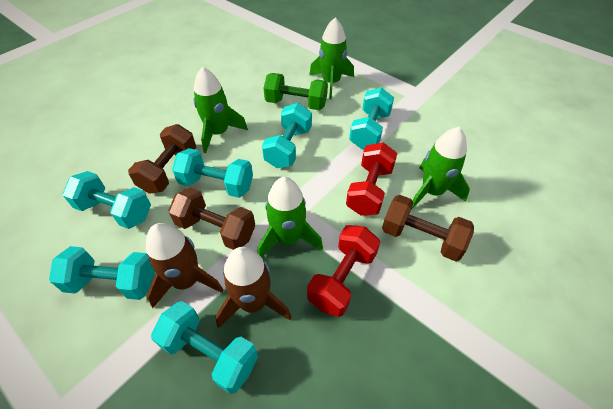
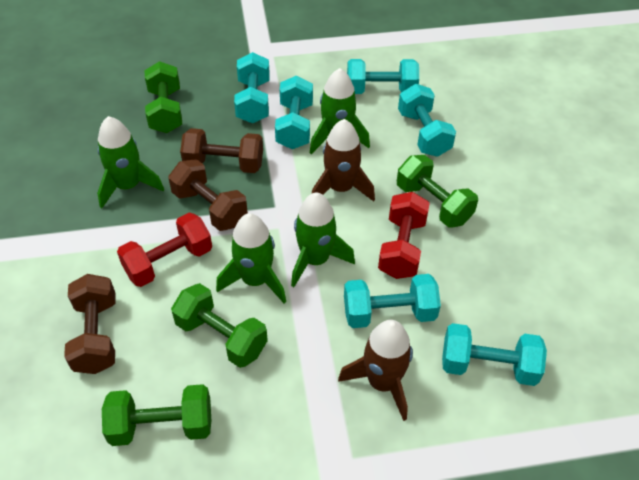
green dumbbell: [264,73,328,110] = 1 -> [102,384,211,446] [145,61,182,133] [171,283,268,368] [397,155,478,228] = 4

